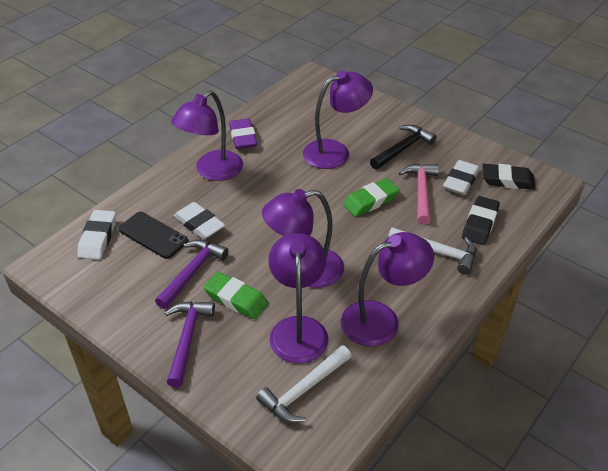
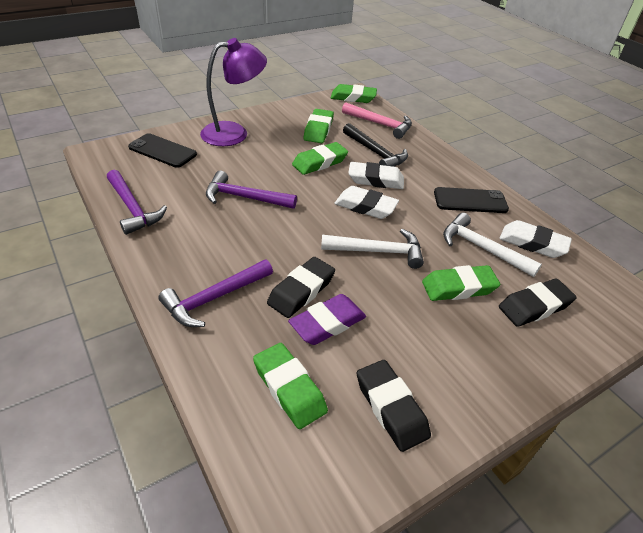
black eraser: [462,196,500,245] [482,164,535,190] = 2 -> [267,257,335,318] [357,360,431,452] [499,279,577,327] = 3
black phone: [119,212,188,259] = 1 -> [128,133,197,168] [434,187,509,213] = 2
green eraser: [203,272,268,319] [343,178,399,217] = 2 -> [253,343,328,429] [292,142,348,175] [303,109,334,143] [331,84,377,103] [422,265,500,301] = 5
purple hammer: [155,240,229,309] [165,302,215,387] = 2 -> [107,170,167,235] [159,259,273,327] [206,171,297,209] = 3
purple lamp: [171,90,243,181] [262,189,344,288] [268,233,328,364] [303,71,373,169] [341,232,434,346] = 5 -> [200,38,267,146] = 1

